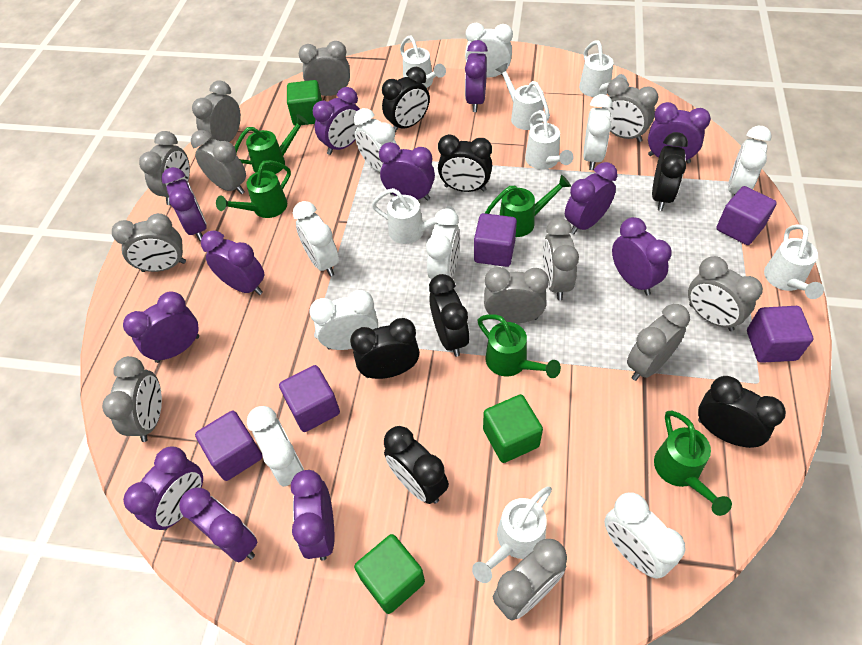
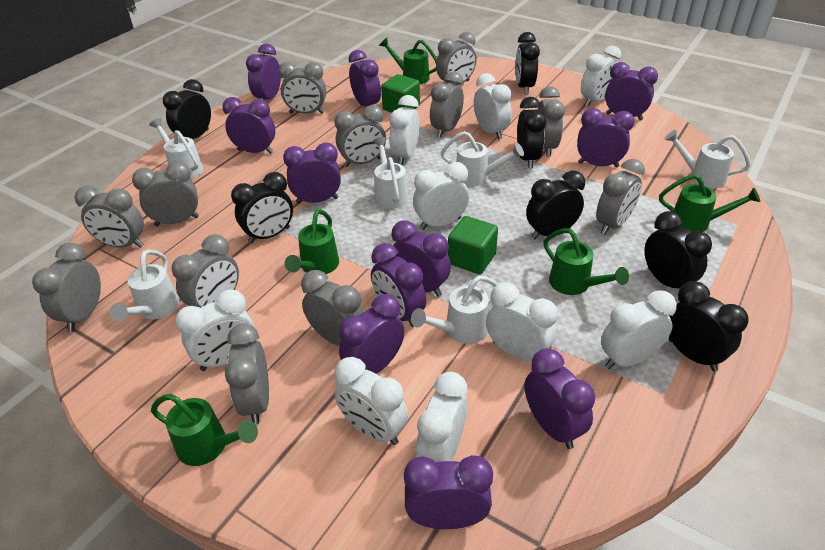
green cube: [287,80,322,126] [354,534,425,614] [483,394,543,463] = 3 -> [381,74,420,113] [448,216,498,274] = 2
purple clock: [123,292,199,363] [123,446,203,530] [161,167,207,241] [179,487,257,563] [201,230,264,295] [291,470,334,561] [313,87,360,155] [379,142,435,201] [465,40,488,112] [565,162,618,235] [612,217,672,295] [648,102,711,163] = 12 -> [222,97,275,154] [246,44,281,101] [283,142,341,204] [339,294,405,374] [349,50,381,107] [371,243,426,328] [391,220,451,297] [404,455,493,529] [525,348,595,449] [577,108,634,168] [605,62,658,121] = 11
purple cube: [195,411,263,481] [279,365,340,432] [474,213,517,267] [716,186,777,245] [747,306,813,363] = 5 -> none = 0
white watering can: [372,188,456,244] [400,36,446,88] [472,487,552,583] [496,63,550,130] [525,110,574,169] [579,40,627,97] [764,225,824,299] = 7 -> [110,249,179,322] [149,118,203,179] [373,137,408,209] [411,276,498,344] [440,131,524,186] [664,130,751,188] = 6

